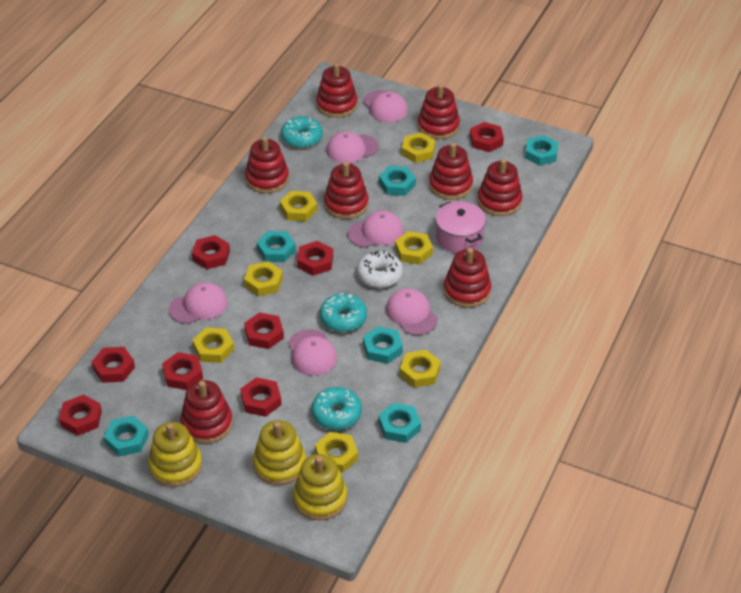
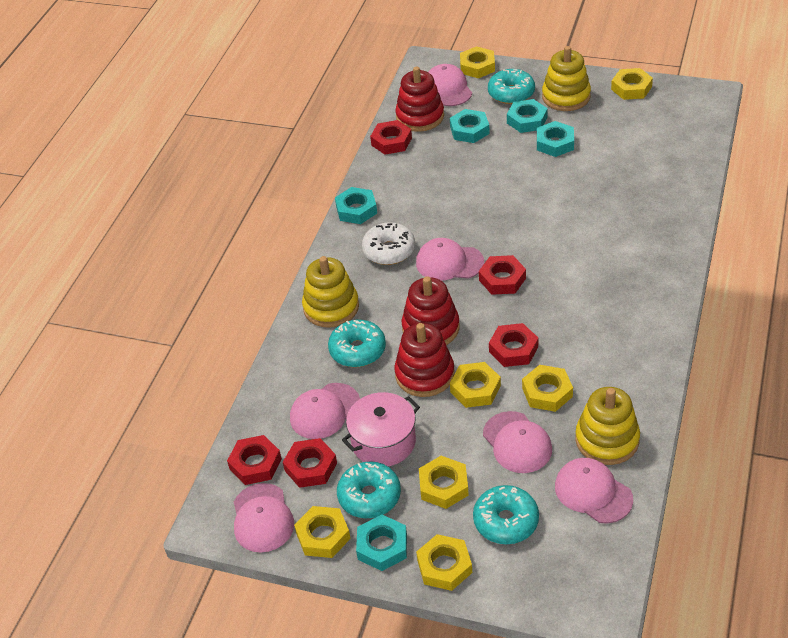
red nut: [59,395,102,436] [92,347,135,383] [162,352,203,390] [192,235,230,269] [240,377,282,417] [244,312,284,349] [297,241,333,276] [470,122,504,152] = 8 -> [227,435,282,485] [283,438,337,488] [370,120,412,155] [479,255,526,295] [489,323,538,367] = 5
red stacking toy: [180,380,233,444] [245,137,289,193] [316,63,358,118] [324,162,368,219] [418,84,460,139] [429,143,473,200] [444,248,491,308] [478,159,522,216] = 8 -> [394,323,454,397] [395,66,444,132] [402,276,460,345] = 3
turquoise donut: [281,116,323,148] [311,387,362,430] [320,293,367,332] = 3 -> [328,320,386,367] [337,461,401,518] [473,485,539,544] [488,69,535,104] = 4
turquoise nut: [104,416,149,457] [257,231,296,262] [363,327,403,364] [378,403,421,443] [379,166,416,196] [525,135,559,166] = 6 -> [335,187,377,224] [356,514,407,571] [450,109,490,143] [507,99,548,133] [537,121,574,157] = 5

